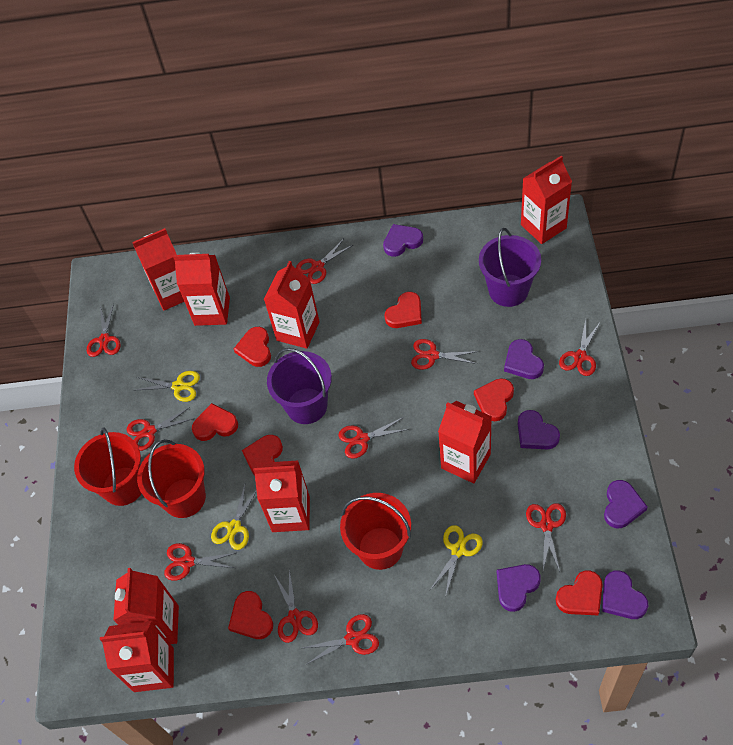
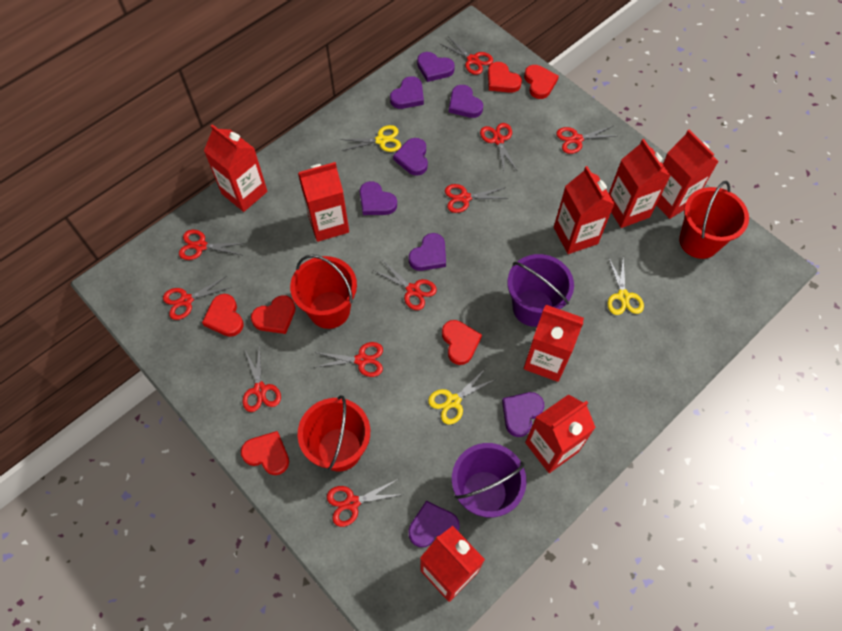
purple heart: [383,224,423,257] [497,564,541,612] [504,339,544,379] [518,410,560,449] [602,570,648,619] [604,480,648,528] = 6 -> [359,181,397,215] [390,76,424,109] [393,138,428,176] [408,501,460,547] [409,233,446,271] [417,52,455,82] [449,85,483,118] [502,392,544,437] = 8
red heart: [192,403,238,441] [228,591,273,639] [234,327,271,367] [242,435,283,476] [385,292,422,328] [474,378,514,421] [556,570,603,615] = 7 -> [202,294,244,337] [241,431,289,475] [251,295,296,334] [442,320,482,365] [488,62,522,93] [524,65,559,99] = 6

